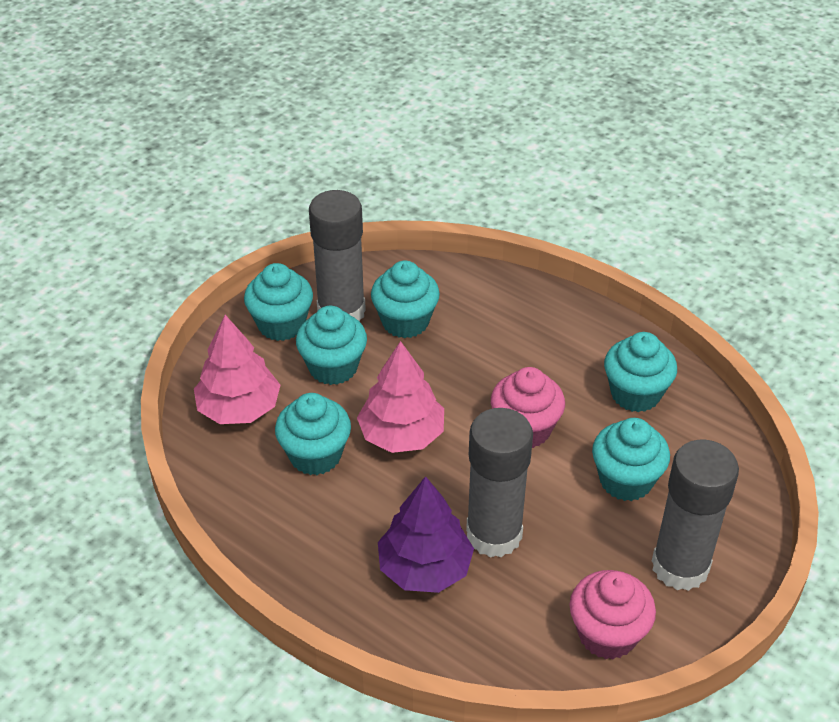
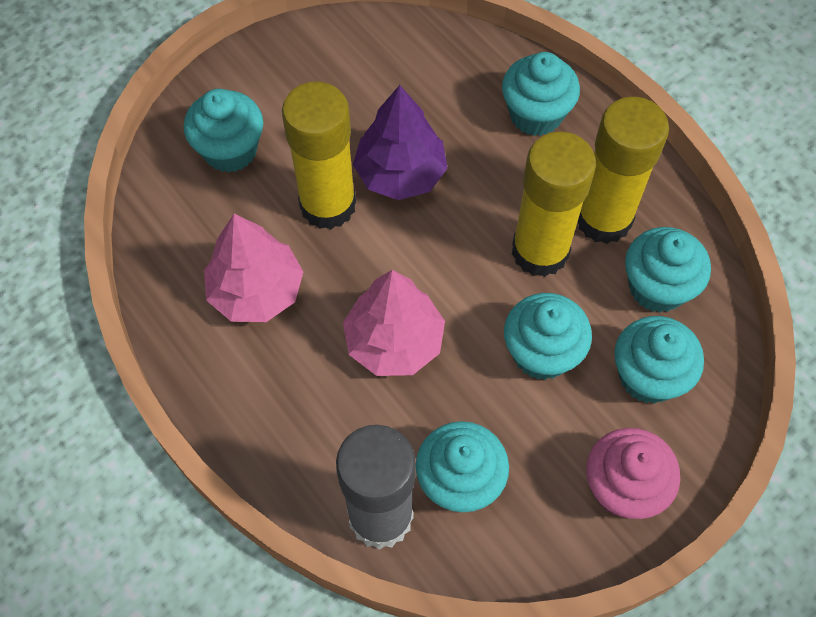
grey glue stick: [309,190,366,322] [466,408,533,558] [652,440,739,591] = 3 -> [336,425,416,550] = 1
pink cupcake: [491,367,565,448] [569,570,656,659] = 2 -> [586,428,680,519] = 1
yellow glue stick: none = 0 -> [282,81,356,230] [512,132,596,277] [578,97,669,244] = 3

